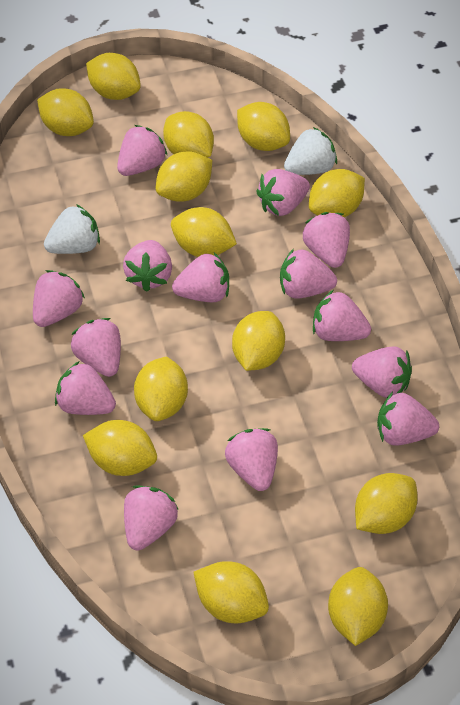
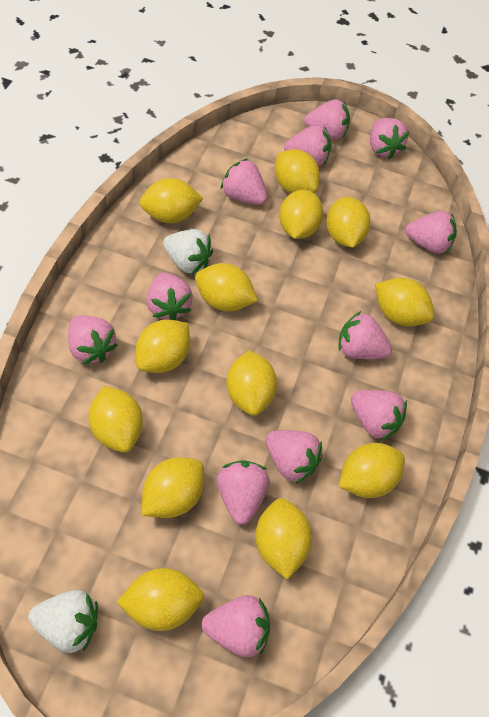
pink strawberry: [33,270,85,327] [55,361,116,415] [71,318,121,377] [117,125,168,176] [123,240,172,292] [124,485,179,551] [172,253,229,302] [225,428,278,491] [256,169,310,216] [280,248,337,299] [303,212,350,268] [313,290,371,341] [352,346,412,398] [377,392,439,446] = 14 -> [68,315,118,365] [146,272,193,320] [202,595,270,657] [217,460,270,525] [221,159,267,205] [266,430,322,484] [284,125,331,166] [304,99,350,140] [339,311,392,359] [351,390,407,441] [370,118,409,159] [405,211,457,254] = 12

